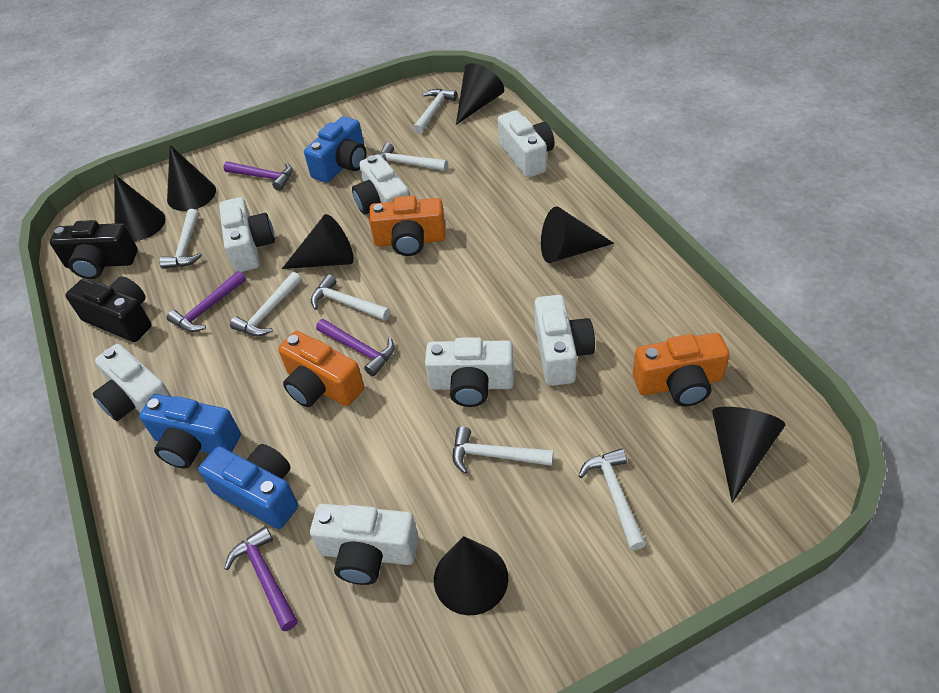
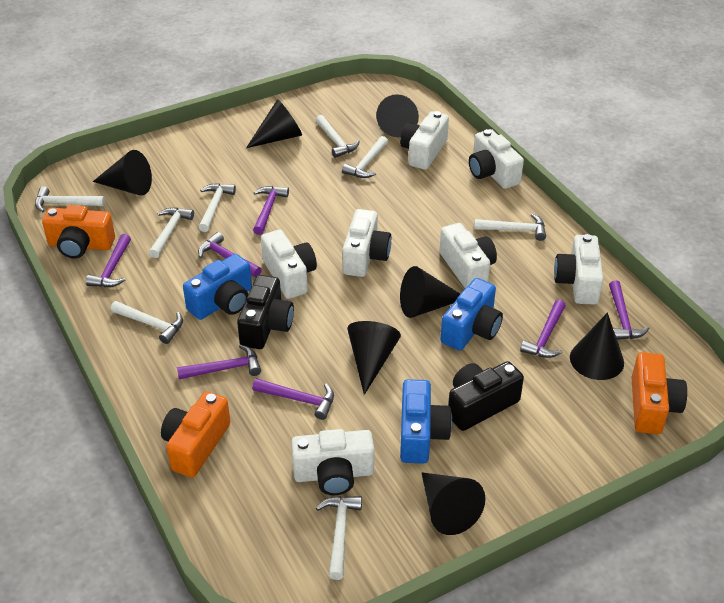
purple hammer: [167,271,246,332] [223,161,293,191] [224,526,298,631] [316,319,394,376] = 4 -> [86,234,131,287] [177,345,261,379] [198,232,262,277] [252,378,334,420] [253,186,289,235] [520,300,566,358] [609,280,650,340] = 7
white hammer: [159,209,202,269] [230,272,302,336] [311,274,390,321] [379,143,448,171] [413,89,457,134] [453,426,554,474] [579,448,646,550] = 7 -> [35,186,105,212] [111,301,183,344] [149,208,194,258] [198,183,236,232] [316,115,360,158] [316,496,362,580] [342,136,388,178] [474,214,546,241] = 8

